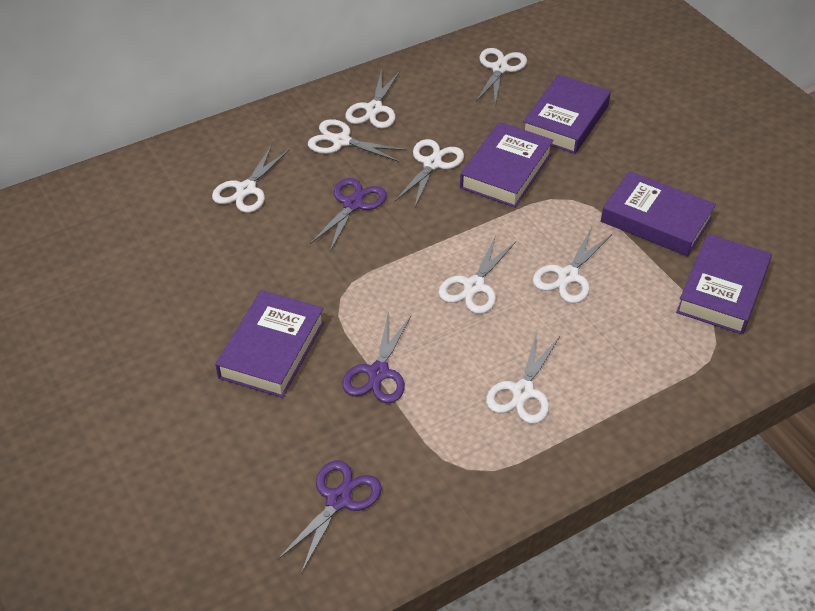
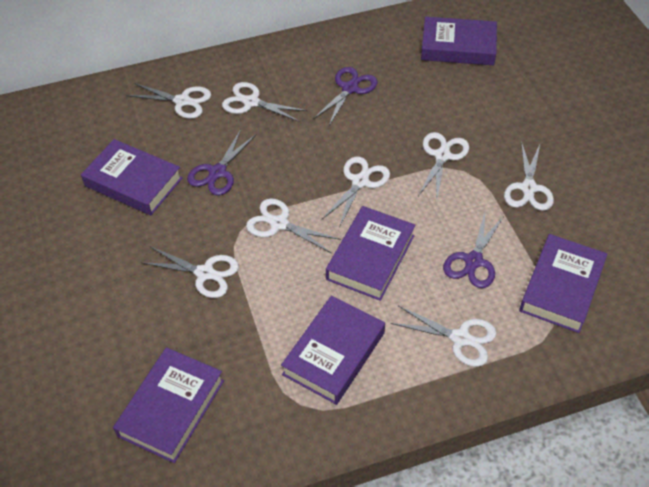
purple book: [215,290,324,398] [460,122,553,208] [523,74,611,154] [601,171,716,256] [676,234,772,335] = 5 -> [81,139,182,215] [113,347,224,463] [281,295,385,405] [326,206,416,301] [421,17,497,65] [519,234,608,333] = 6

